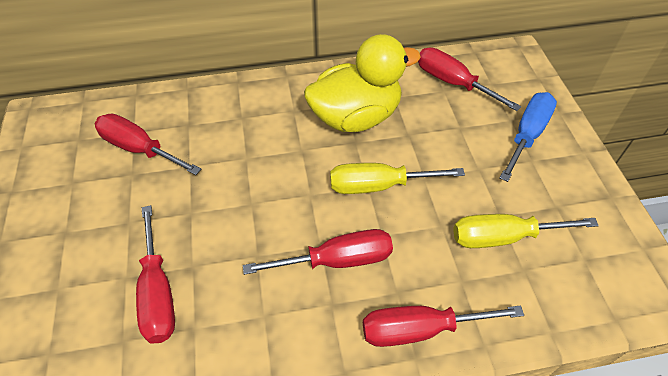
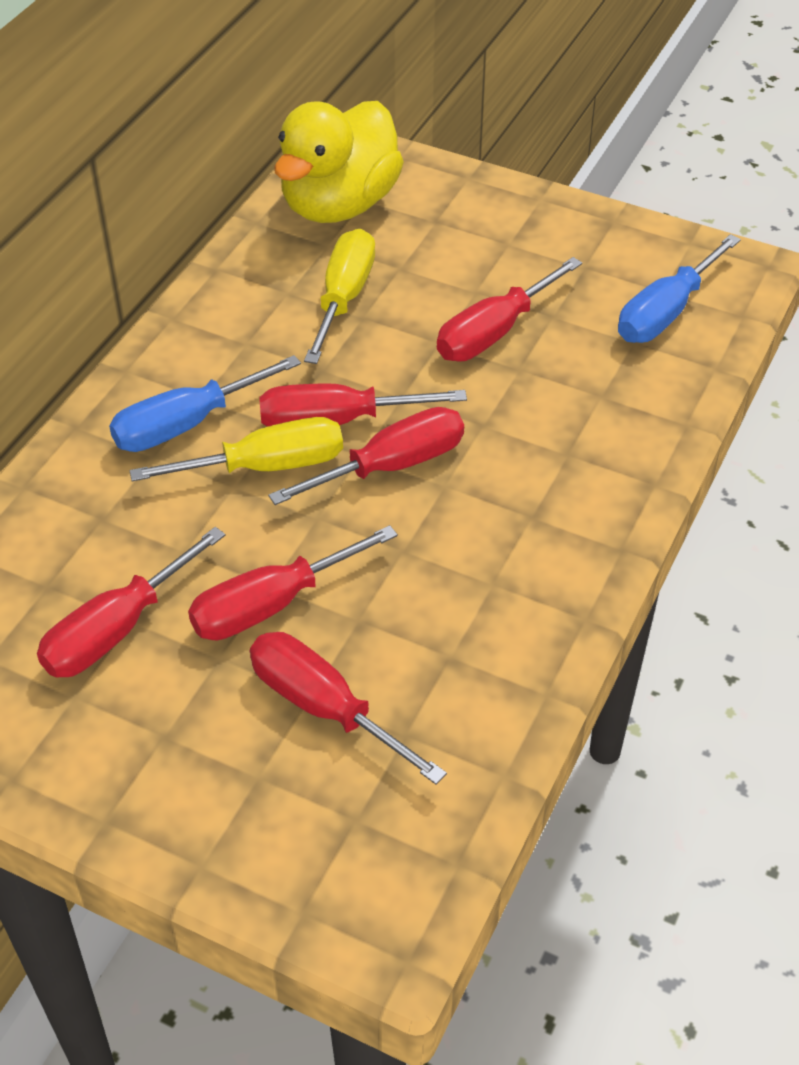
blue screwdriver: [500,92,557,182] = 1 -> [109,355,301,452] [618,234,741,343] = 2
red screwdriver: [95,114,201,175] [136,205,175,344] [243,229,393,275] [363,305,524,347] [418,48,521,111] = 5 -> [37,527,225,678] [188,525,398,640] [250,632,447,785] [259,383,467,427] [268,407,464,505] [437,257,582,362] = 6

